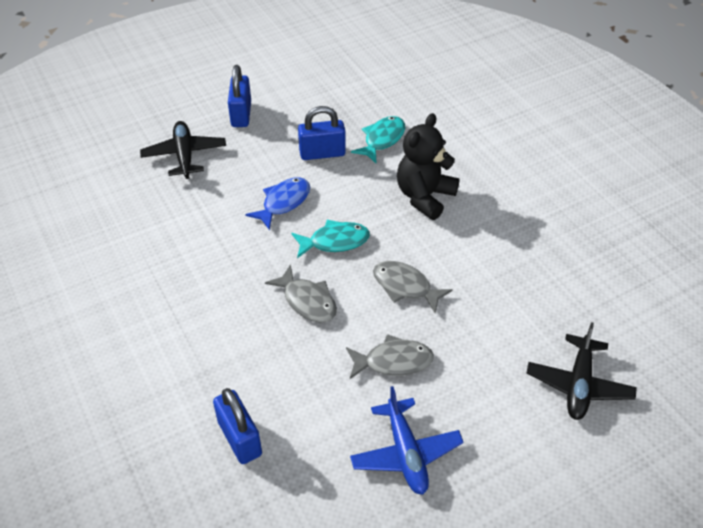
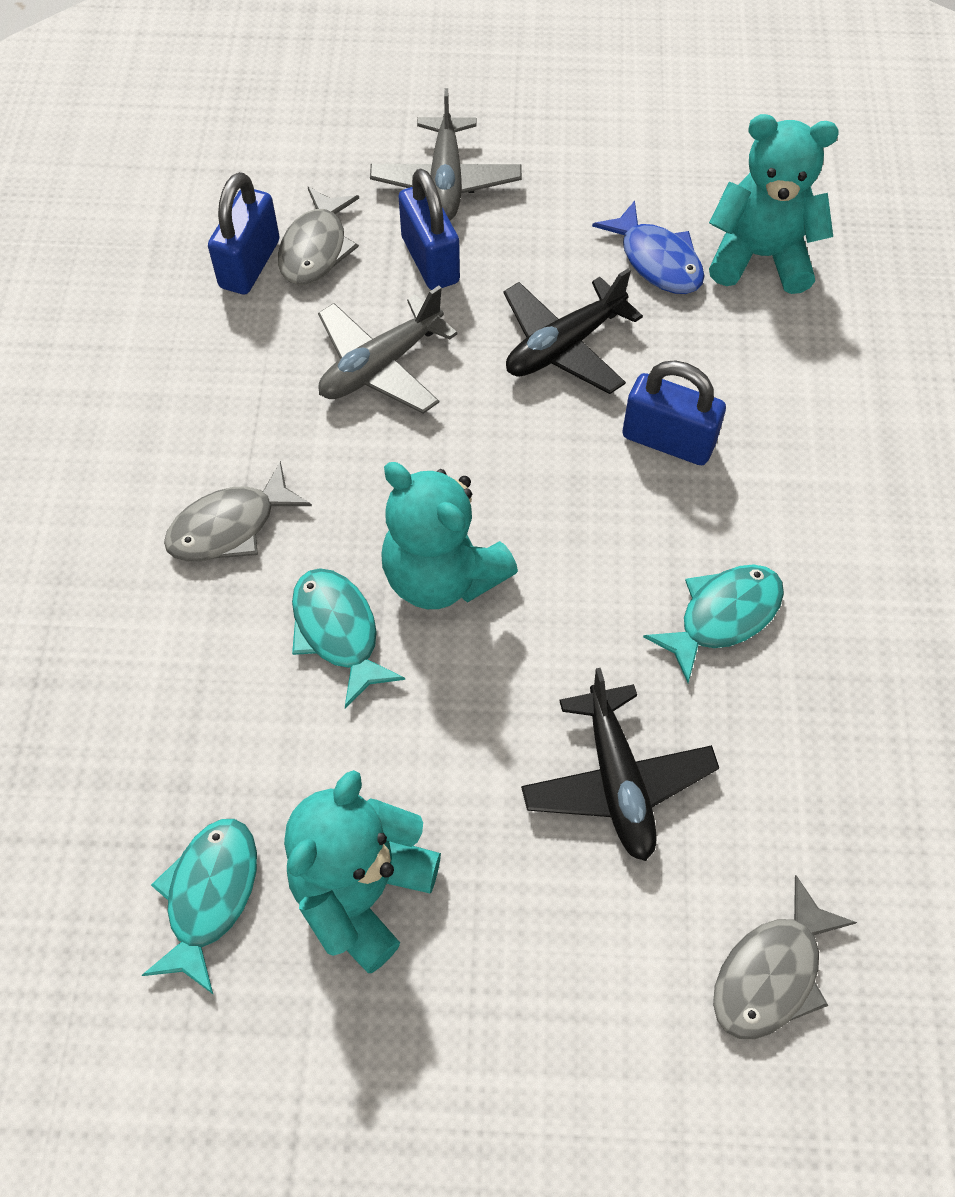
black teddy bear: [397,113,460,220] = 1 -> none = 0
blue plane: [350,386,464,495] = 1 -> none = 0
grey plane: none = 0 -> [318,286,458,414] [370,88,522,220] = 2
turquoise fish: [292,220,370,258] [351,116,405,163] = 2 -> [142,819,257,994] [292,568,405,709] [643,564,784,683] = 3
turquoise teddy bear: none = 0 -> [284,770,441,973] [381,462,518,609] [709,114,839,294] = 3

